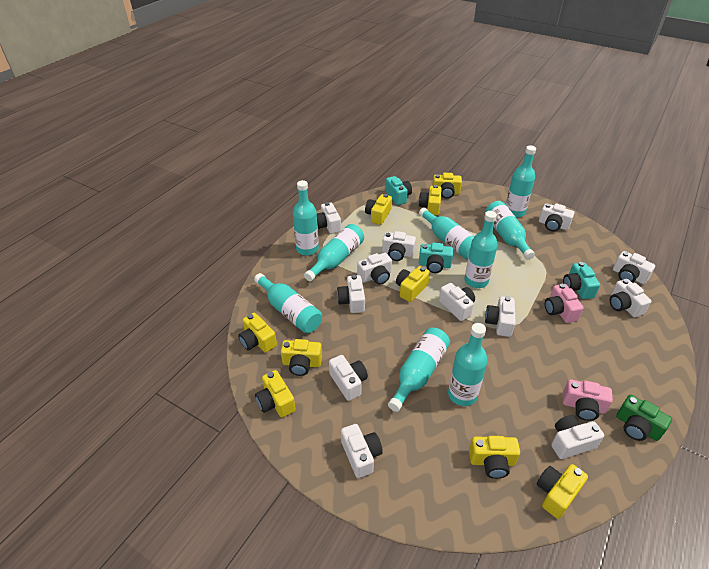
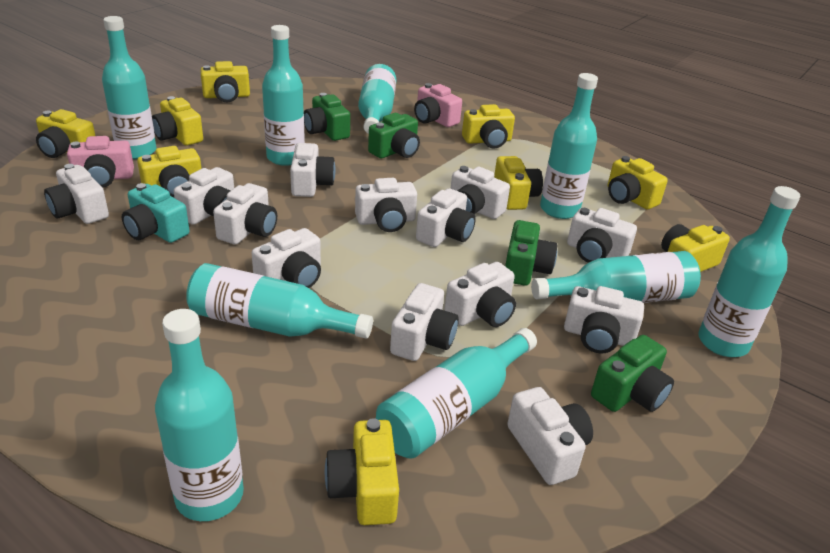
green camera: [616,395,672,441] = 1 -> [304,93,350,141] [368,113,420,159] [505,220,557,286] [591,335,674,412] = 4
turquoise camera: [385,176,412,205] [419,243,453,273] [563,262,600,299] = 3 -> [122,183,189,243] = 1
white camera: [317,202,341,234] [329,355,368,401] [337,275,365,313] [341,424,383,478] [357,253,392,285] [382,231,416,261] [439,283,475,321] [485,296,516,337] [539,203,574,231] [551,415,604,459] [610,279,651,318] [613,251,655,284] = 12 -> [44,164,109,224] [174,167,234,225] [213,183,277,244] [252,228,321,288] [290,143,335,197] [355,178,417,232] [390,283,459,361] [416,188,476,247] [444,262,516,327] [450,166,510,219] [507,387,593,485] [564,286,644,353] [567,208,637,263] = 13

